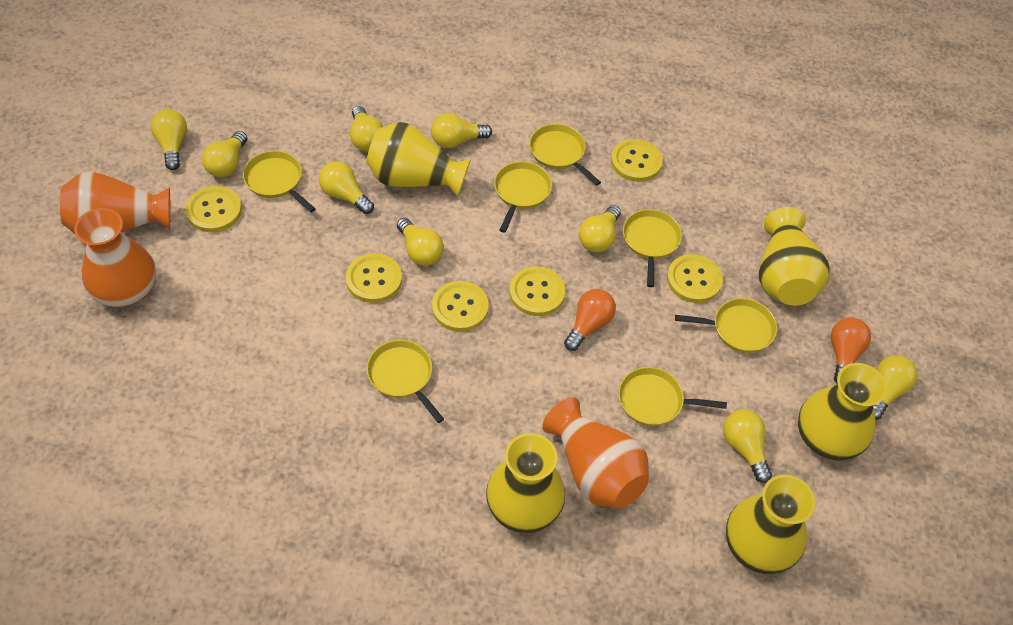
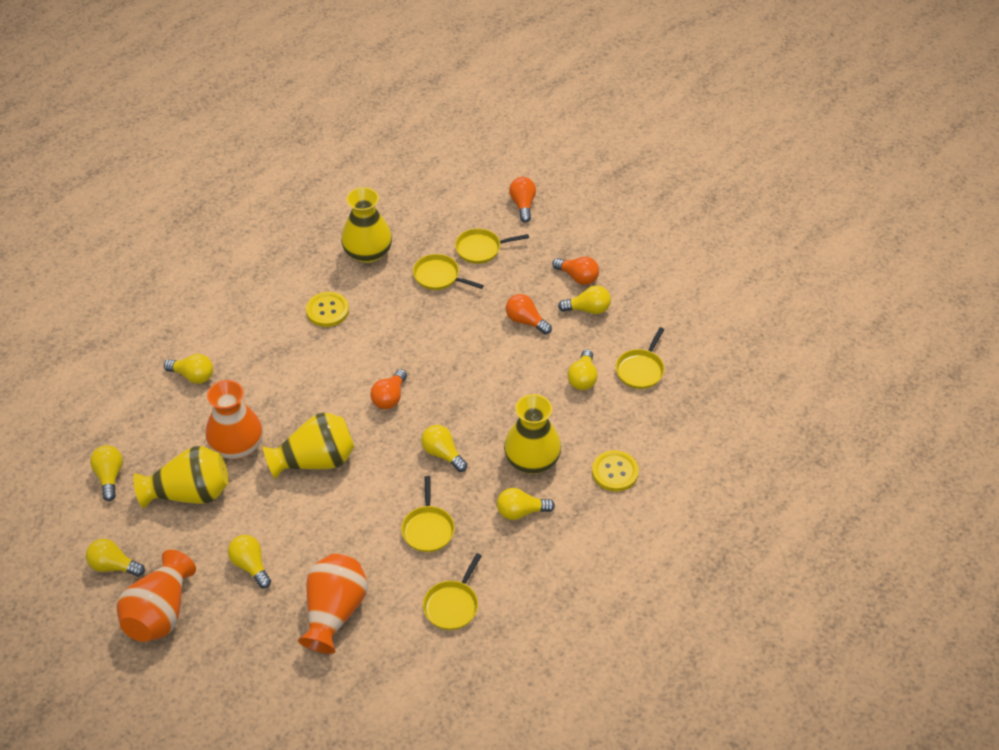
orange light bulb: [564,289,616,351] [831,317,871,384] = 2 -> [370,369,407,409] [506,294,552,335] [509,177,536,223] [552,257,599,285] = 4
yellow button: [186,186,242,232] [346,253,402,303] [432,281,489,332] [509,266,565,316] [611,139,663,182] [667,254,723,303] = 6 -> [306,292,349,327] [592,450,639,492] = 2
yellow light bulb: [150,109,187,170] [202,131,247,177] [319,161,374,214] [350,106,383,151] [397,218,444,266] [431,113,492,148] [579,205,621,252] [723,409,772,483] [873,355,918,420] = 9 -> [86,539,145,577] [90,445,123,501] [164,354,213,384] [228,535,271,588] [421,425,467,472] [497,488,555,520] [558,285,611,314] [567,349,598,390] = 8
yellow pan: [243,151,316,212] [367,340,444,423] [494,161,552,233] [529,124,601,186] [618,367,727,426] [623,209,682,287] [675,298,777,353] = 7 -> [401,476,455,552] [413,254,484,290] [423,553,482,630] [455,229,529,264] [616,327,665,389] = 5
yellow vase: [366,122,471,197] [486,433,565,533] [726,475,815,574] [759,207,830,306] [798,363,887,461] = 5 -> [133,446,229,508] [262,412,355,480] [341,187,392,263] [504,394,561,474] = 4

